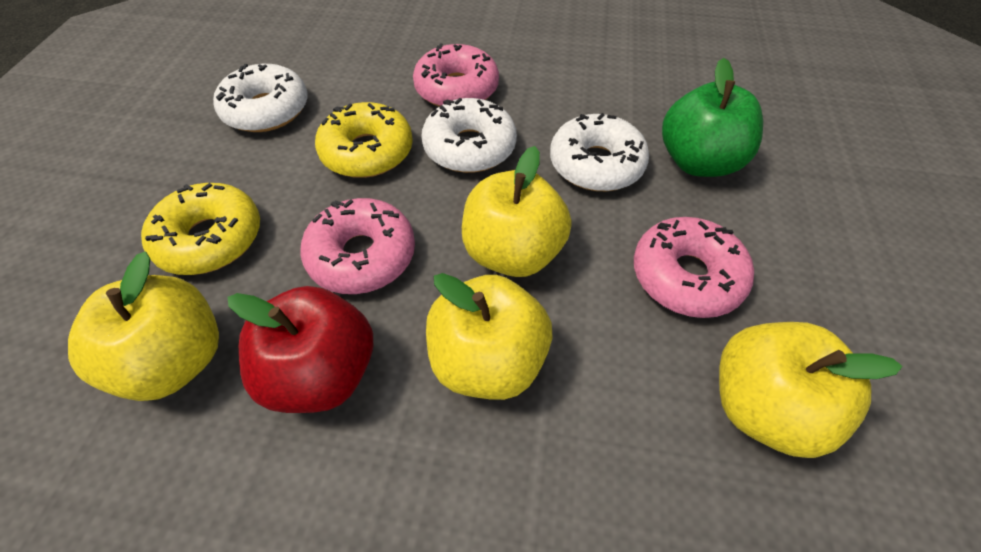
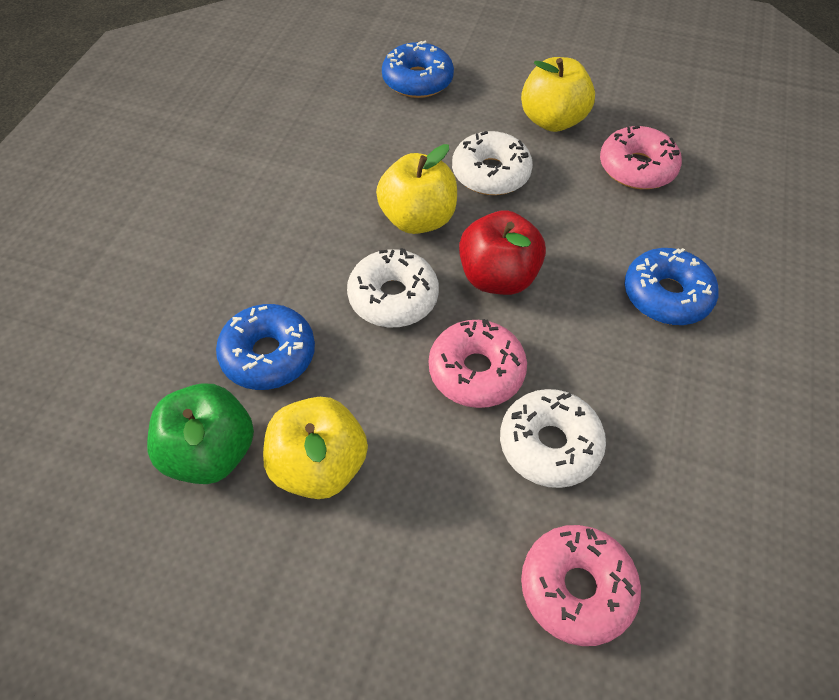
blue donut: none = 0 -> [216,304,315,390] [382,41,454,98] [624,248,719,325] = 3
yellow apple: [68,252,219,401] [426,273,552,400] [462,146,572,277] [719,322,902,458] = 4 -> [263,397,368,499] [376,144,457,234] [521,57,595,132] = 3
yellow donut: [141,183,260,275] [315,102,413,178] = 2 -> none = 0

